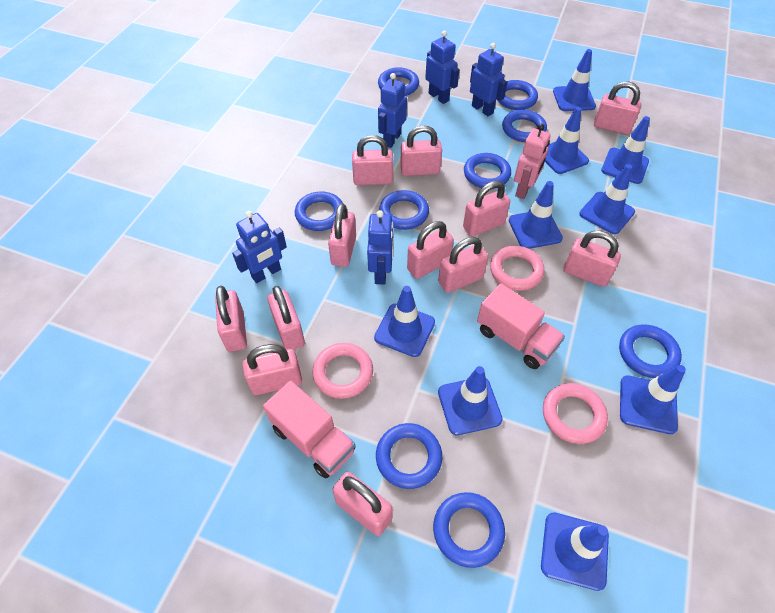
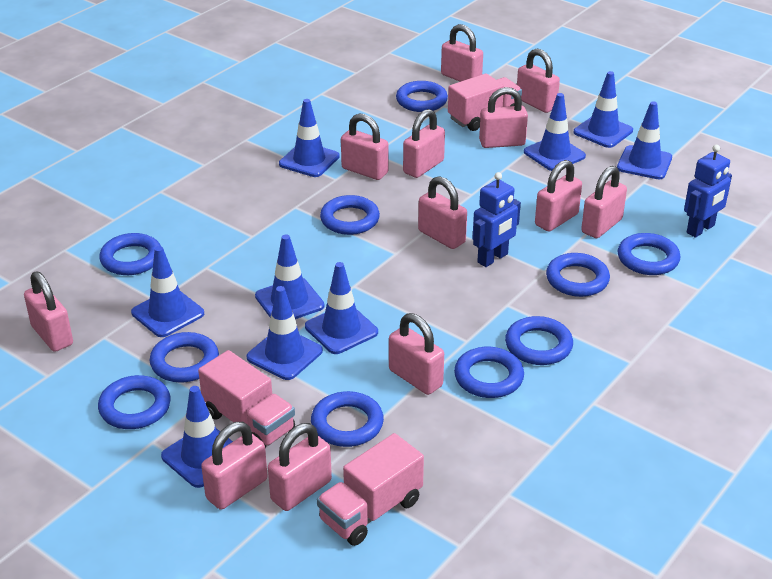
blue ring: [295,191,343,231] [376,423,442,489] [378,67,419,96] [379,190,429,230] [433,492,505,568] [464,153,511,189] [497,80,538,110] [502,110,547,142] [619,324,682,378] = 9 -> [98,375,171,429] [99,233,161,275] [150,332,219,383] [311,391,384,447] [320,195,380,235] [396,81,448,112] [454,347,524,398] [505,316,573,365] [546,253,610,297] [618,233,680,275] = 10
blue robot: [232,211,287,283] [367,210,394,285] [378,73,407,148] [425,31,459,104] [470,43,507,116] = 5 -> [472,172,521,267] [684,145,732,238] = 2
pink ring: [312,343,373,399] [490,246,545,291] [543,383,608,444] = 3 -> none = 0
pink robot: [514,124,551,199] = 1 -> none = 0
pink truck: [263,381,355,478] [477,284,565,369] = 2 -> [198,350,295,448] [317,433,424,546] [448,73,522,131] = 3

